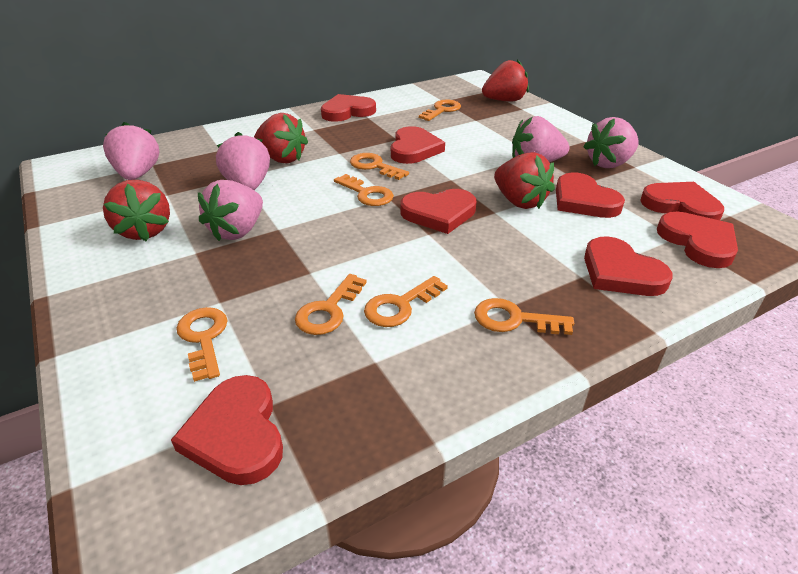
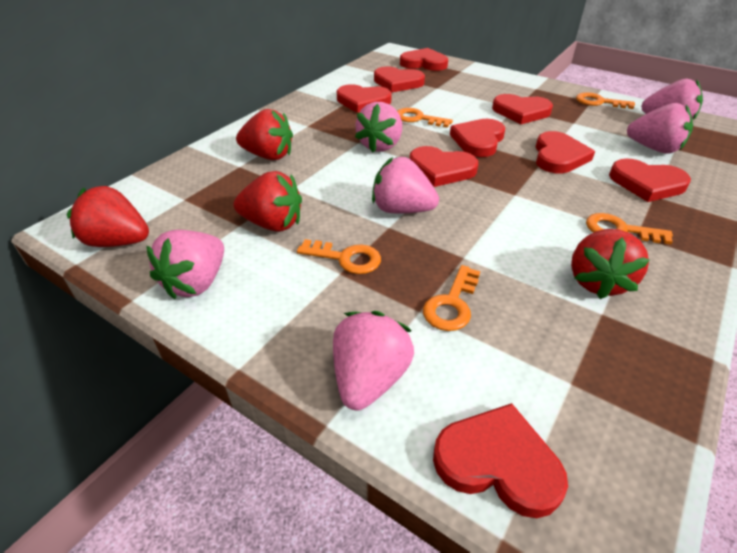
orange key: [176,307,228,382] [295,274,367,335] [334,174,394,206] [350,153,409,180] [364,276,448,327] [419,100,461,121] [474,298,574,335] = 7 -> [297,239,381,274] [397,108,453,128] [423,265,480,331] [576,92,635,109] [586,213,673,244] = 5
pink strawberry: [103,122,159,180] [198,180,263,241] [216,132,270,190] [512,116,570,162] [583,117,639,168] = 5 -> [146,230,224,299] [333,311,414,410] [355,102,402,152] [372,157,439,214] [627,103,693,153] [641,79,703,120] = 6
red heart: [171,375,283,485] [321,94,376,122] [391,126,445,164] [401,189,477,234] [556,172,625,218] [584,236,673,296] [640,182,724,220] [657,212,738,268] = 8 -> [337,85,392,113] [374,66,425,93] [400,48,448,71] [410,146,478,187] [433,403,568,518] [450,119,505,157] [492,94,553,124] [535,131,595,174] [609,158,691,202] = 9

